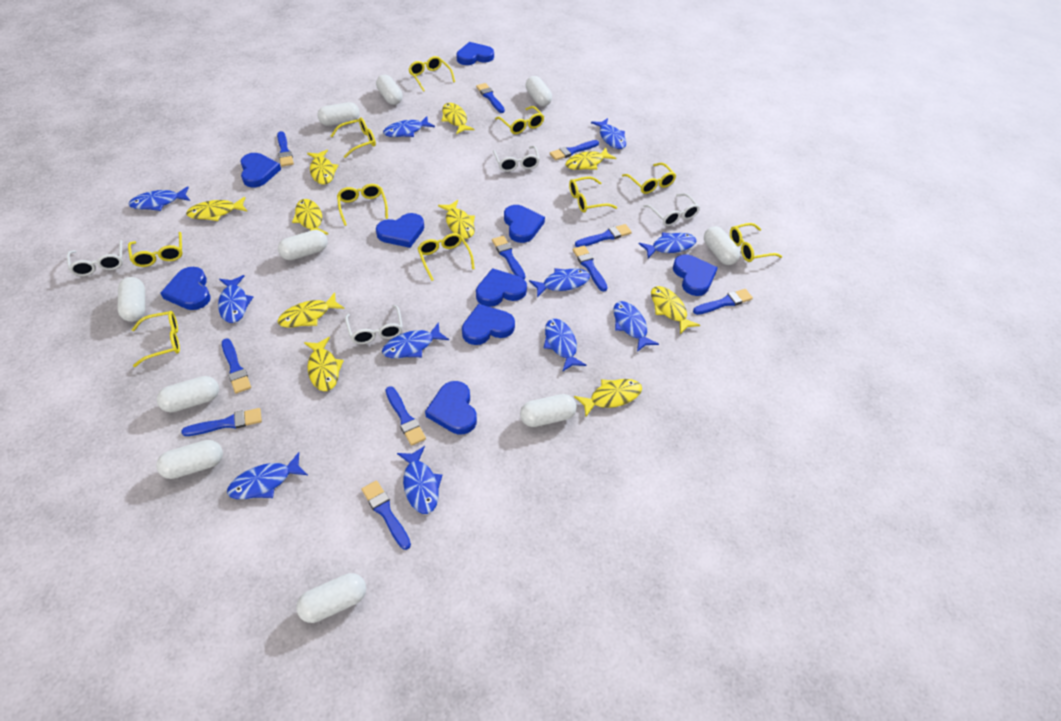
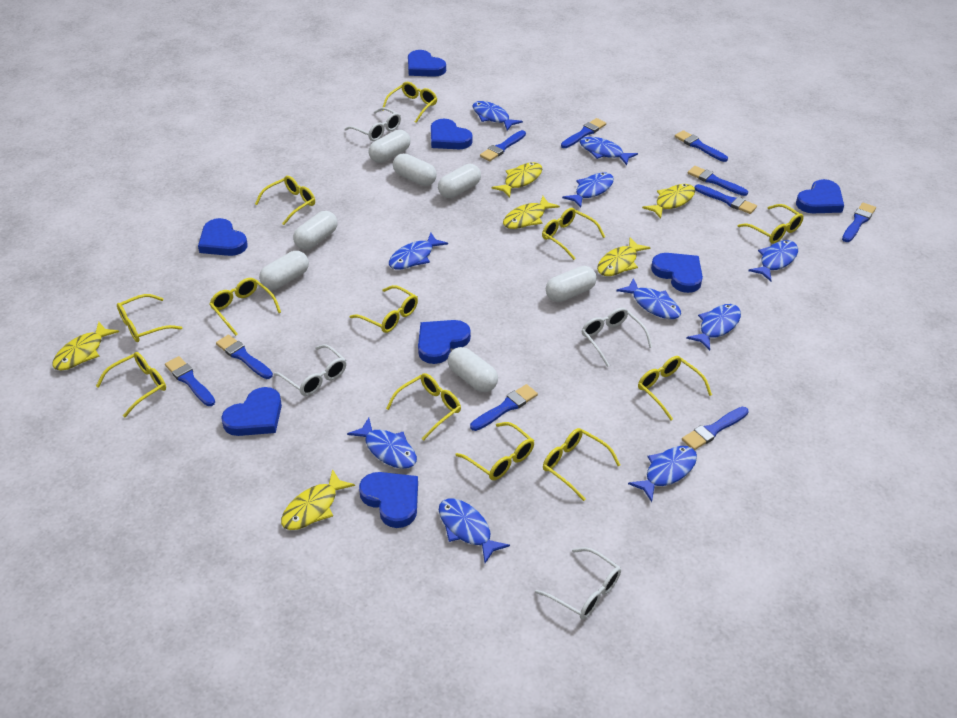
blue brush: [181,408,262,436] [222,338,251,394] [277,131,294,167] [362,480,411,550] [386,386,426,446] [476,83,505,113] [492,236,525,279] [550,140,599,160] [573,246,608,292] [575,224,632,247] [693,289,753,315] = 11 -> [165,356,215,406] [216,334,273,379] [470,384,538,431] [480,130,526,161] [561,118,606,148] [675,130,728,162] [682,407,749,450] [688,166,748,196] [695,184,757,214] [842,202,876,242] = 10
blue fish: [129,186,190,211] [218,275,253,323] [227,452,308,499] [382,322,449,358] [383,116,435,137] [397,446,442,514] [529,268,590,298] [544,319,586,372] [591,118,626,149] [614,301,659,352] [639,232,696,258] = 11 -> [347,418,417,469] [389,233,448,270] [439,498,510,563] [473,101,523,131] [562,173,614,208] [580,137,638,165] [616,278,681,319] [628,446,697,502] [686,304,741,351] [748,240,798,281] = 10
blue heart: [160,267,211,310] [240,153,281,187] [376,213,424,248] [425,381,477,435] [456,42,494,65] [462,304,515,345] [476,268,527,307] [504,205,545,243] [673,255,718,296] = 9 -> [198,218,248,256] [221,387,282,436] [359,472,418,528] [408,50,446,77] [418,320,471,364] [431,119,473,149] [651,253,703,293] [796,179,844,213] = 8
white capsule: [117,277,145,322] [156,440,223,479] [157,376,219,412] [278,230,328,260] [296,573,366,623] [317,102,360,126] [376,75,403,105] [520,394,577,427] [525,76,552,106] [704,226,740,265] = 10 -> [259,251,309,290] [293,211,337,250] [369,130,410,163] [393,153,437,186] [438,164,481,198] [448,347,498,392] [546,266,597,302] = 7
yellow fish: [186,197,248,221] [278,292,345,328] [292,199,328,234] [304,337,344,391] [307,150,339,184] [438,200,475,239] [442,103,475,134] [565,148,616,170] [574,379,642,416] [651,286,700,334] = 10 -> [52,322,119,371] [281,469,355,530] [491,162,542,197] [503,196,560,229] [597,237,651,276] [642,184,695,219] = 6
yellow glasses: [128,232,183,267] [132,311,180,367] [331,117,376,158] [337,184,388,226] [408,56,455,92] [417,233,475,281] [495,106,544,134] [569,176,617,212] [622,163,676,194] [730,223,782,262] = 10 -> [96,352,166,417] [117,294,182,342] [209,278,281,336] [255,176,315,225] [350,285,418,333] [383,82,437,123] [386,373,461,441] [455,422,534,480] [542,208,605,260] [543,428,620,501] [638,356,712,420] [738,204,804,244] = 12

